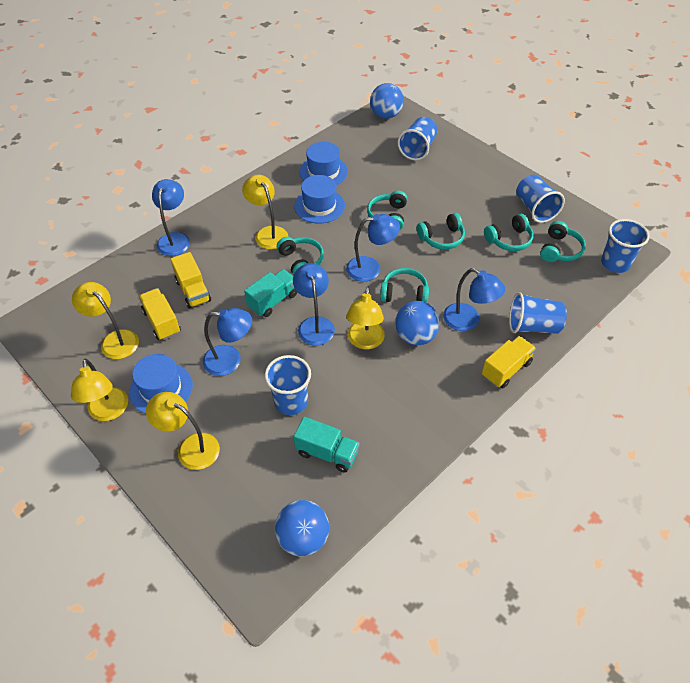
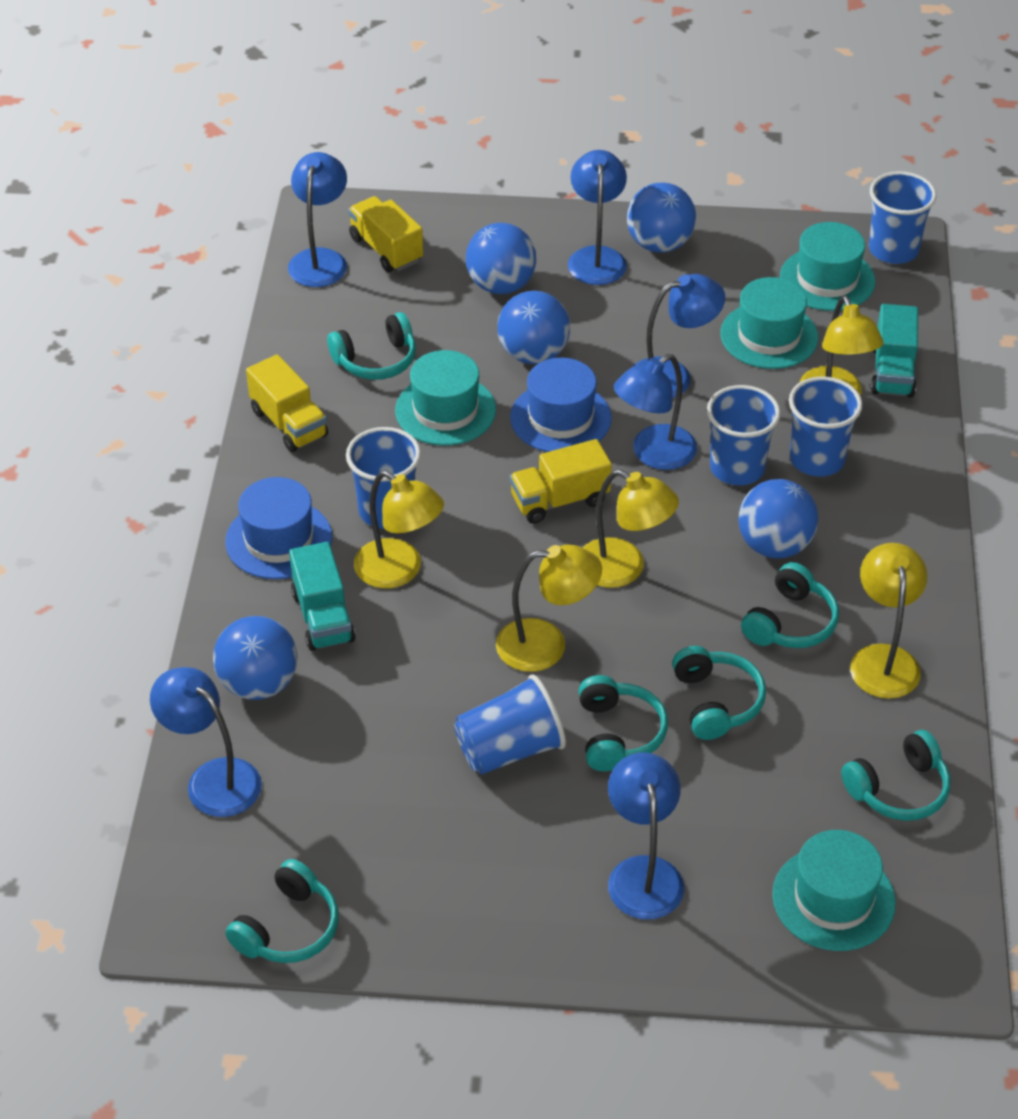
blue ball: [275,500,329,557] [370,83,404,119] [395,301,440,345] = 3 -> [213,616,298,700] [466,223,536,294] [497,291,570,364] [627,183,696,253] [738,479,818,558] = 5
blue hat: [129,354,193,414] [294,175,345,224] [299,142,348,185] = 3 -> [225,477,332,579] [510,358,612,452] = 2
blue lamp: [152,179,190,256] [203,308,252,376] [293,263,335,346] [346,214,400,281] [443,268,505,331] = 5 -> [150,667,262,817] [288,152,347,287] [568,150,627,285] [608,753,684,919] [614,354,697,470] [634,274,725,398] = 6
turquoise hat: none = 0 -> [395,350,496,446] [720,277,818,369] [772,830,896,951] [780,222,875,311] = 4

